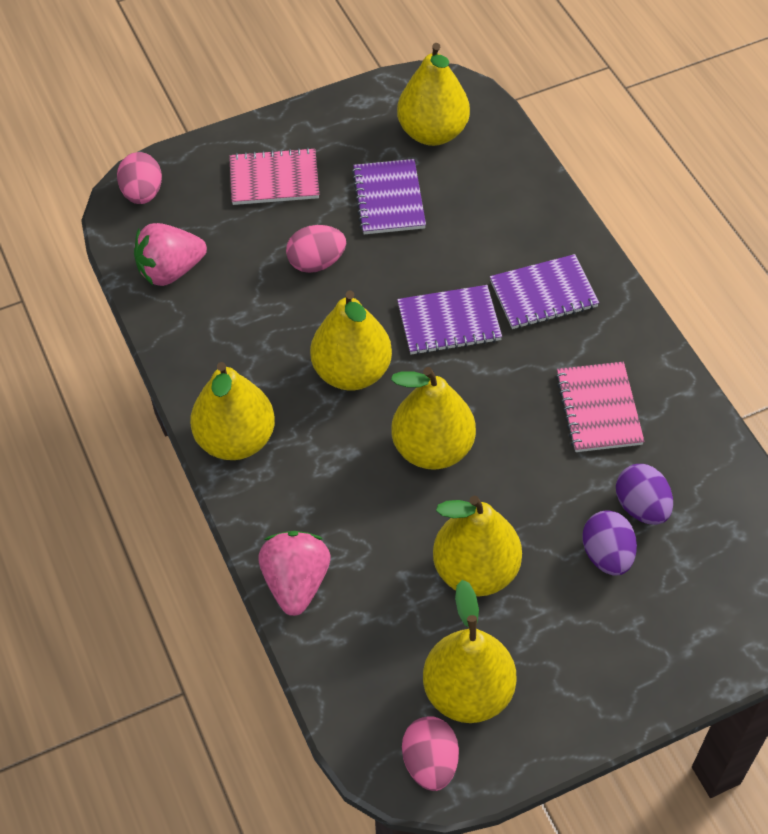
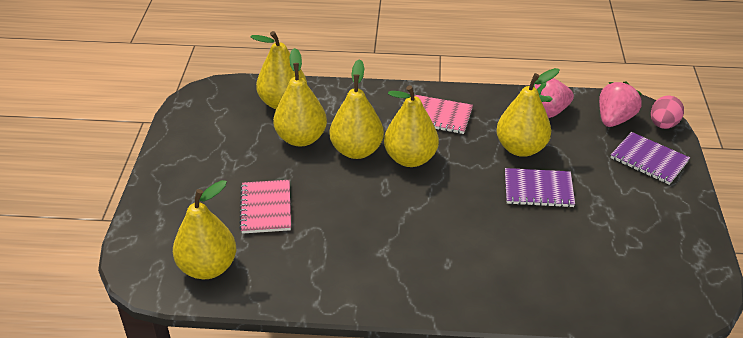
pink egg: [117,152,162,204] [286,225,346,273] [402,716,459,791] = 3 -> [651,96,684,129] = 1
purple egg: [582,510,637,576] [616,464,673,525] = 2 -> none = 0
purple notebook: [352,159,426,234] [397,285,502,355] [490,254,599,329] = 3 -> [505,168,575,208] [611,132,690,185] = 2

